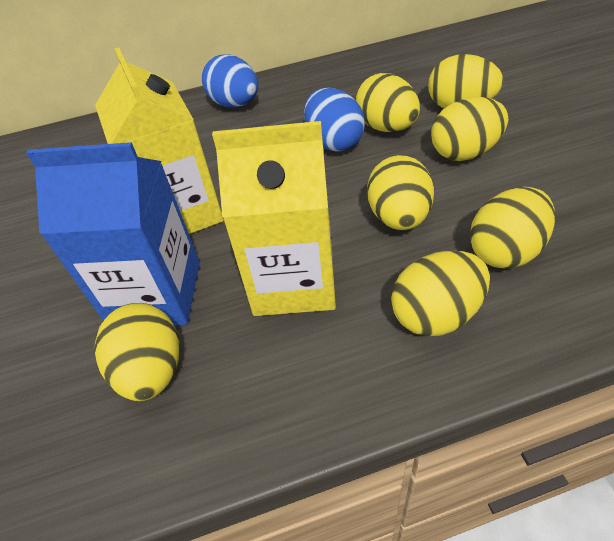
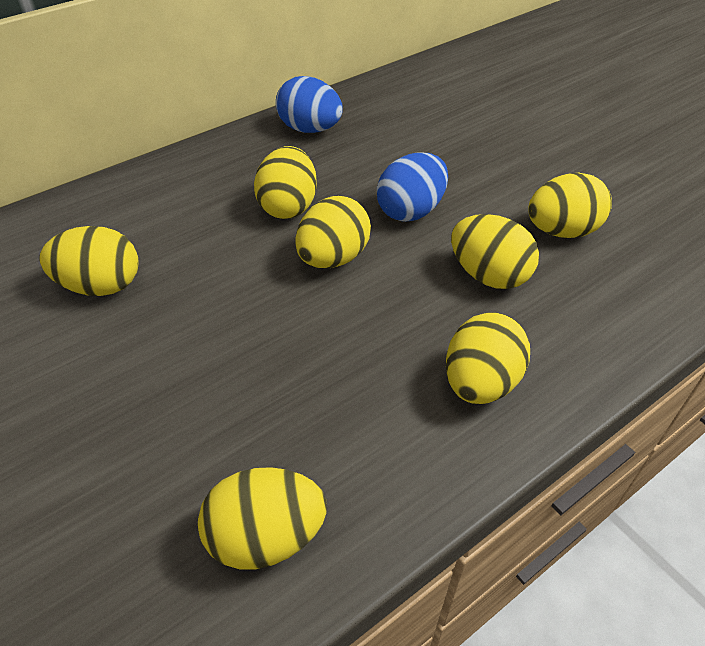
blue carton: [26,142,200,325] = 1 -> none = 0
yellow carton: [95,48,224,234] [212,121,336,316] = 2 -> none = 0

